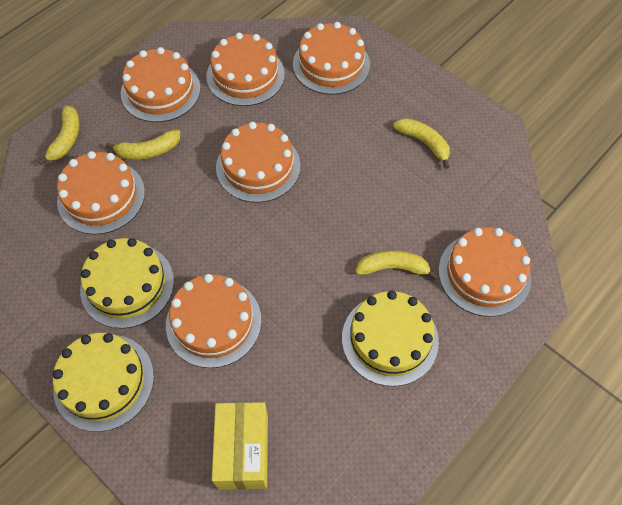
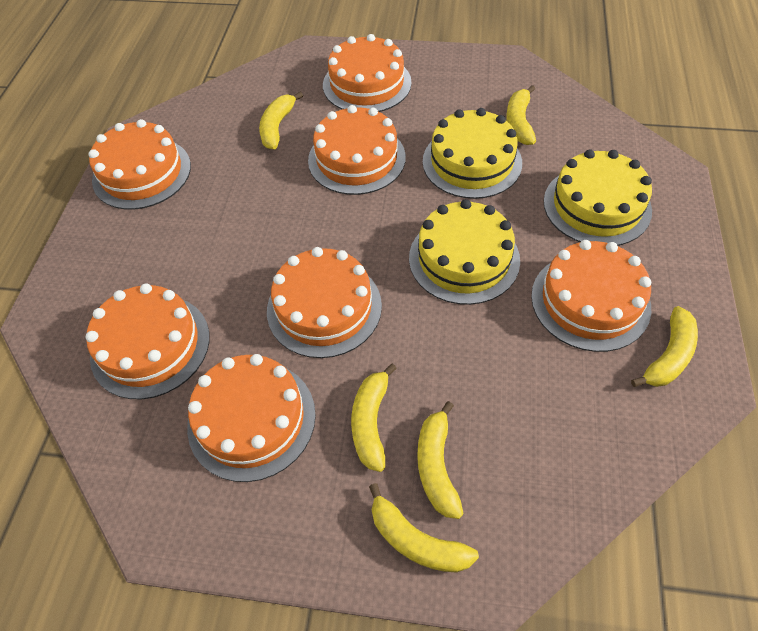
yellow banana: [38,105,80,165] [106,130,180,160] [355,250,438,279] [393,118,450,169] = 4 -> [259,92,303,149] [351,364,397,472] [369,483,479,573] [417,401,464,519] [506,85,536,145] [631,306,698,387] = 6
yellow box: [212,402,268,490] = 1 -> none = 0

